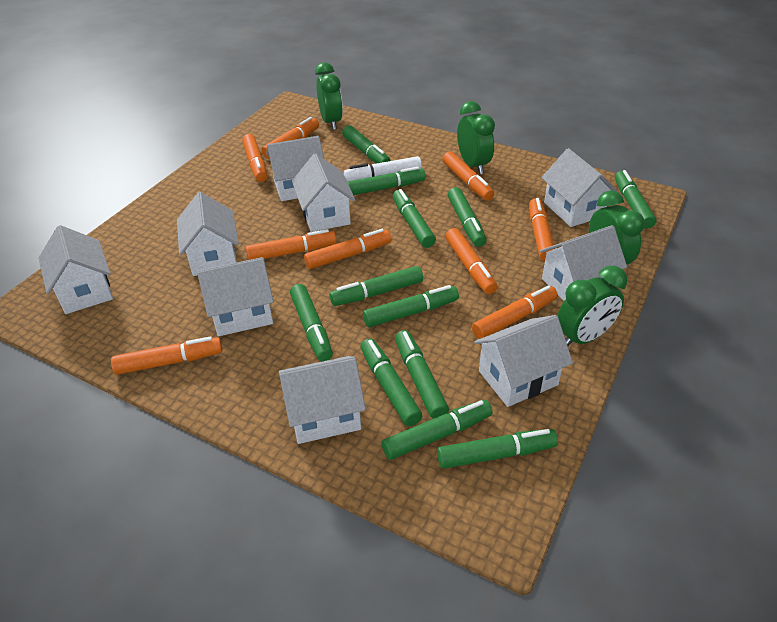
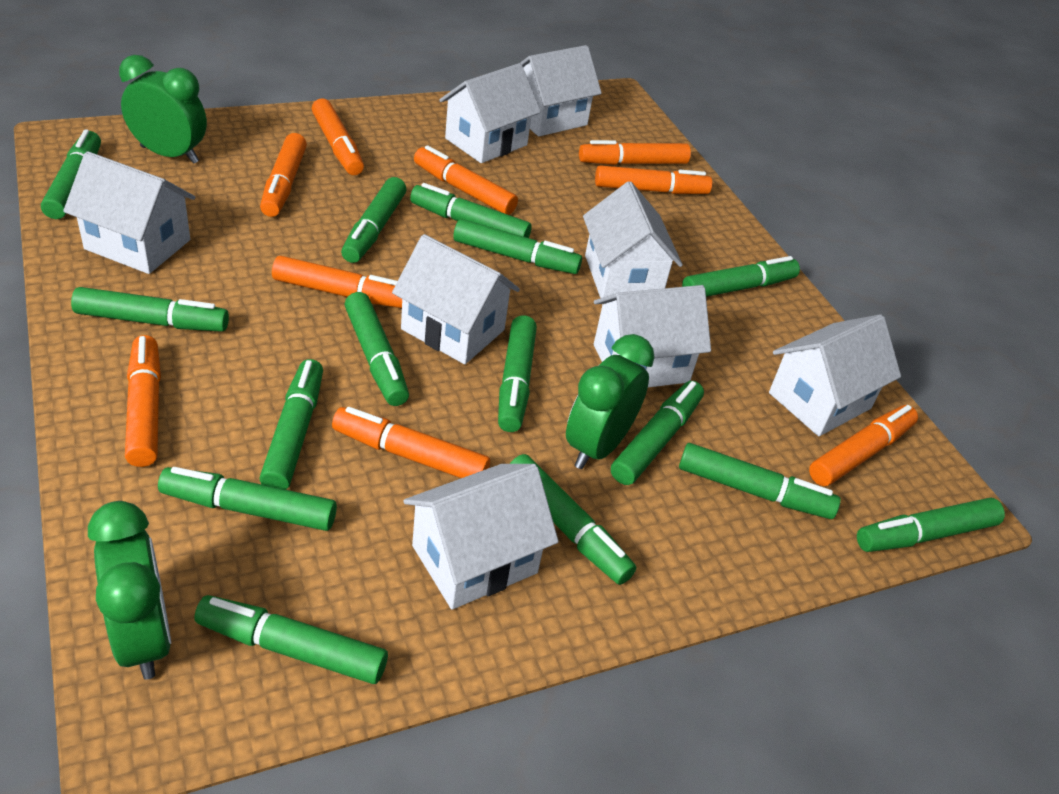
green clock: [315,62,343,130] [457,101,495,174] [557,266,627,346] [589,191,645,265] = 4 -> [88,501,171,680] [119,55,207,164] [566,334,655,469] = 3
green marker: [290,284,333,361] [329,266,423,306] [342,125,391,163] [347,167,425,195] [360,338,422,426] [363,285,459,327] [382,400,492,460] [393,189,436,248] [395,330,449,419] [437,429,558,469] [448,187,487,247] [615,170,657,229] = 12 -> [41,129,101,219] [71,287,229,332] [158,467,337,531] [195,595,388,684] [259,359,323,490] [341,177,406,263] [344,292,409,406] [410,183,532,238] [453,219,582,274] [498,316,537,432] [510,454,636,585] [611,381,704,485] [679,443,841,519] [682,256,800,297] [857,498,1005,552] = 15
white house: [38,225,113,314] [177,192,239,276] [197,257,274,336] [267,136,324,201] [279,356,366,444] [292,154,355,232] [474,315,573,407] [540,225,627,301] [542,148,618,227] = 9 -> [63,151,195,274] [392,234,520,364] [403,464,559,610] [439,63,541,163] [520,45,602,136] [583,181,683,298] [594,285,711,387] [769,314,901,436] = 8
white marker: [344,156,422,181] = 1 -> none = 0

